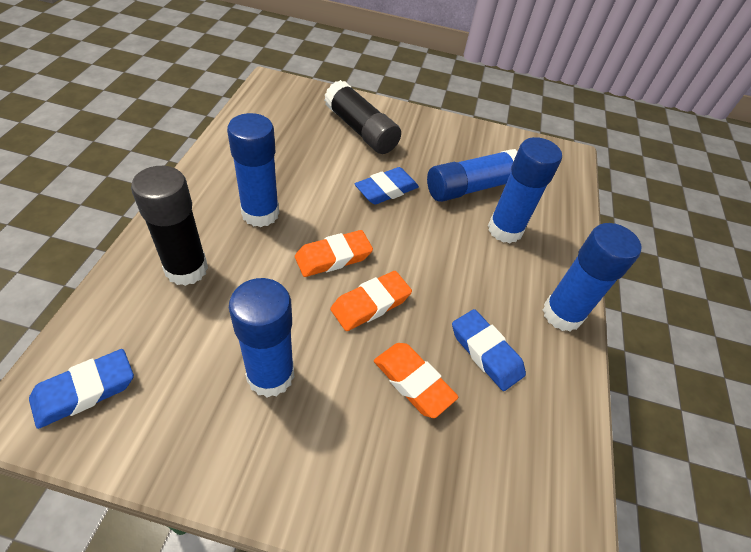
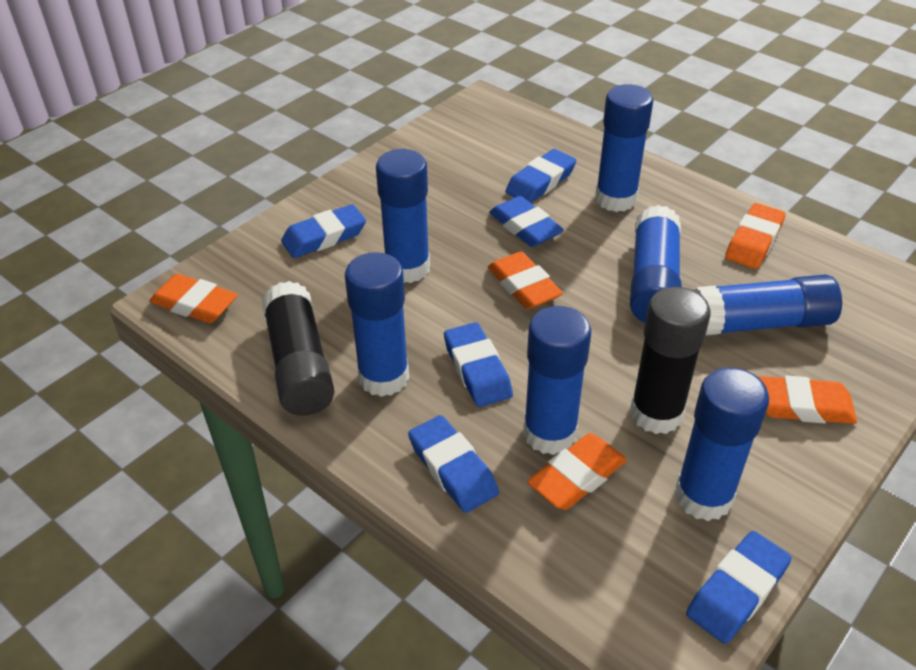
blue eraser: [29,349,134,429] [355,167,419,205] [452,309,526,391] = 3 -> [281,204,366,258] [408,415,499,513] [444,322,513,407] [489,196,564,247] [506,149,577,203] [686,531,792,644] = 6
blue glue stick: [227,113,279,227] [229,278,294,398] [427,149,518,202] [488,137,562,243] [543,223,641,331] = 5 -> [345,252,409,397] [376,149,430,283] [523,306,591,455] [595,84,654,212] [630,205,682,323] [675,367,769,521] [693,274,842,336] = 7
orange eraser: [295,230,373,277] [330,271,412,331] [374,343,458,418] = 3 -> [149,274,238,323] [488,251,563,309] [527,433,627,510] [725,203,785,269] [757,376,857,424] = 5

